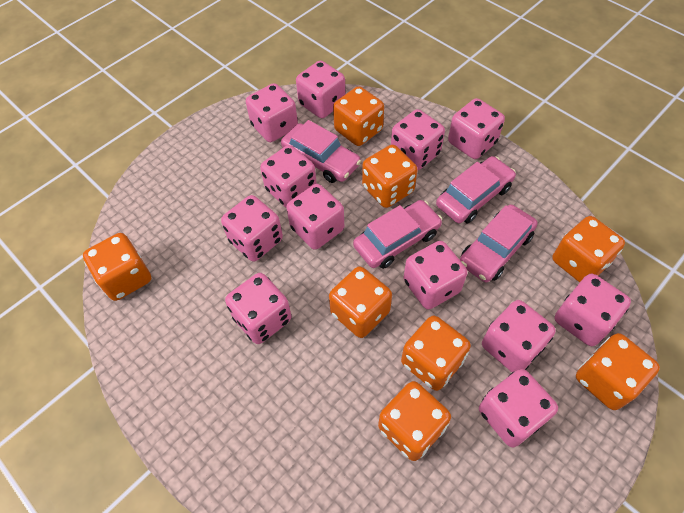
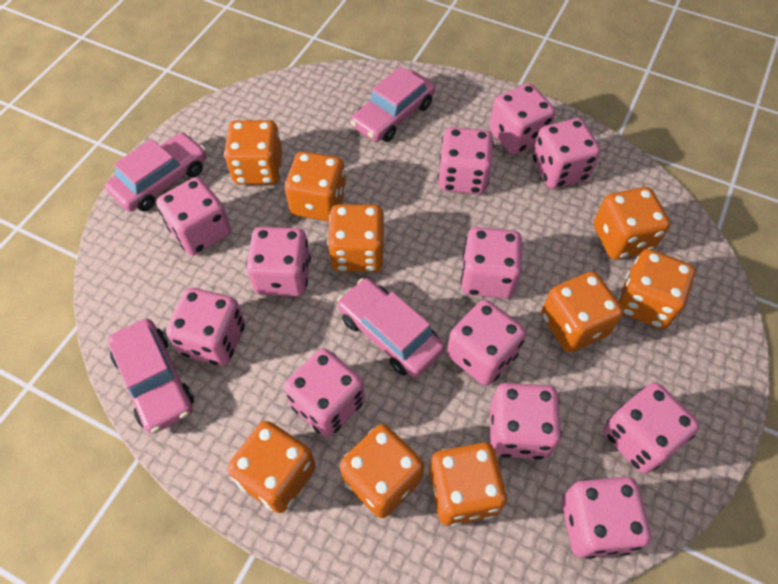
orange dice: [83,233,151,301] [329,266,392,338] [333,86,384,146] [362,145,418,208] [378,381,451,461] [401,316,471,391] [552,216,625,283] [576,333,660,410] = 8 -> [224,120,282,185] [227,421,316,513] [285,151,346,222] [327,204,385,272] [340,424,424,518] [429,443,507,526] [541,271,623,353] [594,187,670,260] [617,249,696,329] = 9

